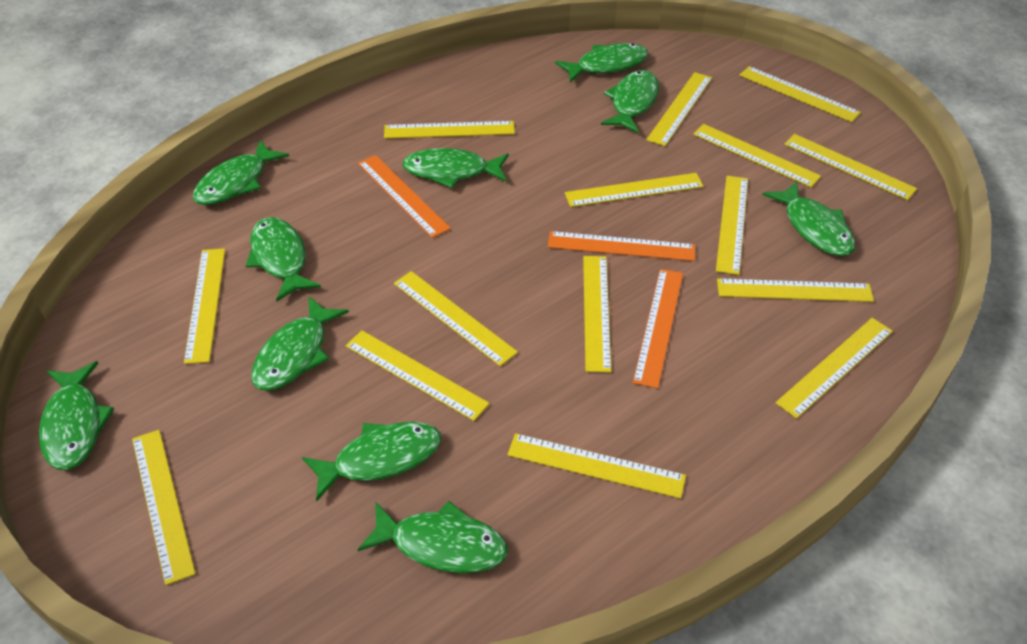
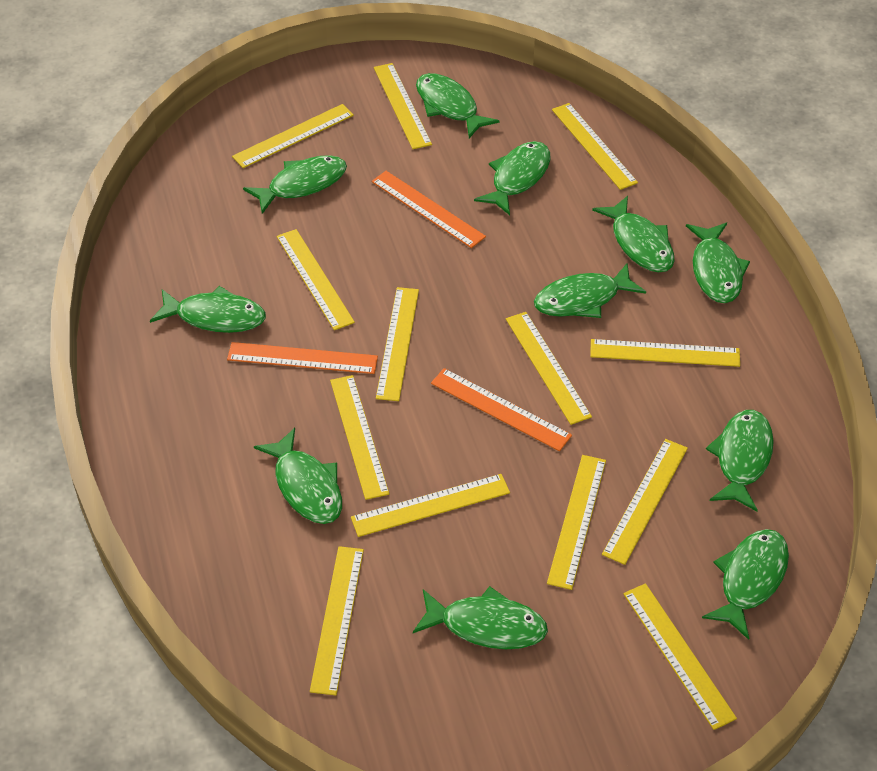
green fish: [39,361,114,470] [193,140,289,205] [246,217,321,302] [251,297,349,391] [302,422,441,502] [357,501,508,573] [402,148,509,188] [555,43,649,83] [601,70,659,133] [763,181,856,256] = 10 -> [150,286,266,333] [243,155,347,214] [254,428,342,524] [413,586,548,649] [416,73,499,138] [474,141,550,215] [534,263,646,318] [592,196,675,273] [686,222,750,303] [702,529,789,640] [706,410,774,512] = 11
yellow ruler: [132,430,196,585] [184,248,225,364] [346,330,490,421] [384,121,515,139] [394,271,518,366] [507,433,686,499] [565,173,704,207] [583,256,611,373] [646,72,712,146] [693,124,821,187] [716,176,748,275] [717,278,874,302] [739,66,861,122] [776,318,893,419] [784,134,917,200] = 15 -> [232,104,354,168] [277,229,355,330] [310,546,364,695] [330,375,389,500] [351,474,510,537] [374,63,432,149] [376,287,419,401] [506,312,592,425] [547,455,606,590] [552,103,638,190] [590,339,740,367] [602,439,688,565] [623,583,737,730] = 13

